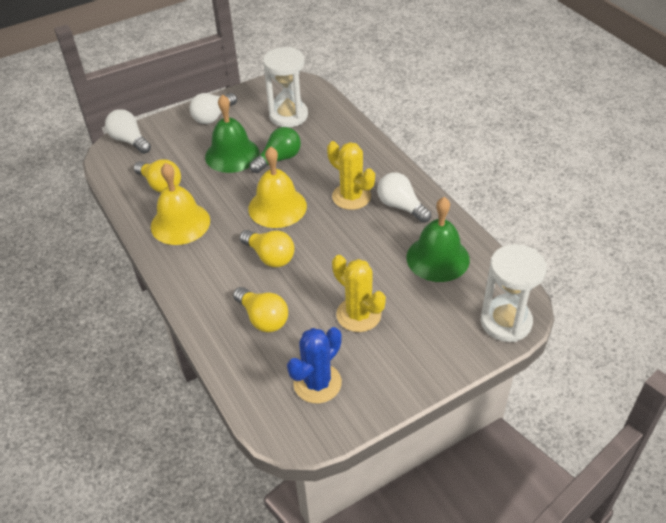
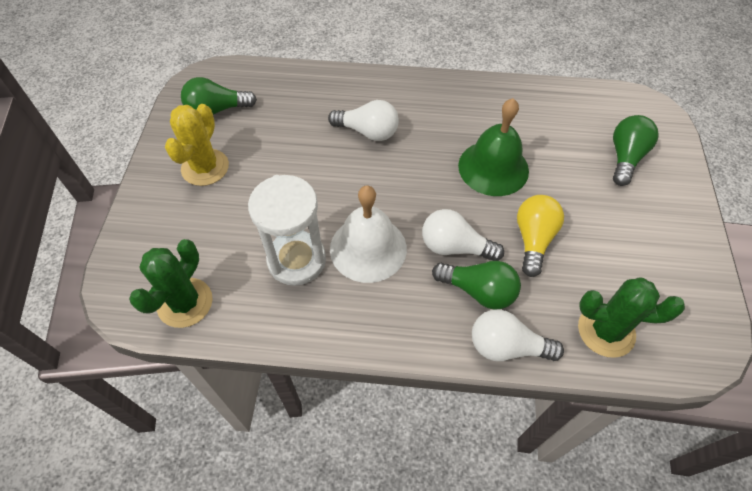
blue cactus: [287,327,342,403] = 1 -> none = 0
green bell: [205,94,259,173] [407,197,470,282] = 2 -> [458,98,529,196] = 1
green cactus: none = 0 -> [129,239,213,328] [578,277,685,358] = 2
green light bulb: [250,127,301,173] = 1 -> [181,77,257,114] [432,261,521,310] [613,115,659,186] = 3
white bell: none = 0 -> [330,185,407,283] = 1
white hourglass: [263,47,308,127] [481,244,547,342] = 2 -> [248,175,326,286] = 1
yellow bell: [151,163,210,245] [248,146,307,228] = 2 -> none = 0
yellow cactus: [327,141,375,210] [332,255,386,332] = 2 -> [165,104,229,186] = 1
yellow light bulb: [134,159,181,192] [233,287,288,332] [240,230,294,267] = 3 -> [517,195,564,277] = 1

